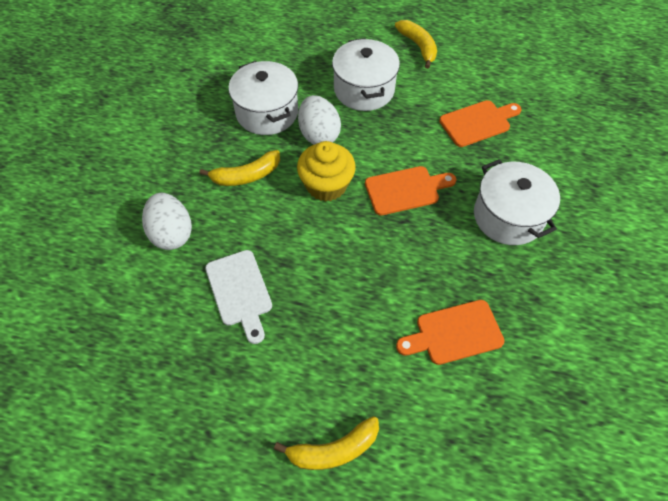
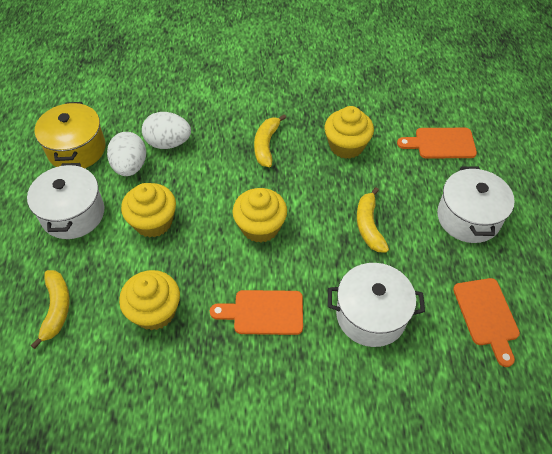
white cutting board: [205,250,272,344] = 1 -> none = 0
yellow cupcake: [297,141,356,202] = 1 -> [119,270,180,330] [121,183,176,238] [232,188,287,243] [325,106,374,159] = 4
yellow pot: none = 0 -> [34,102,106,168] = 1

